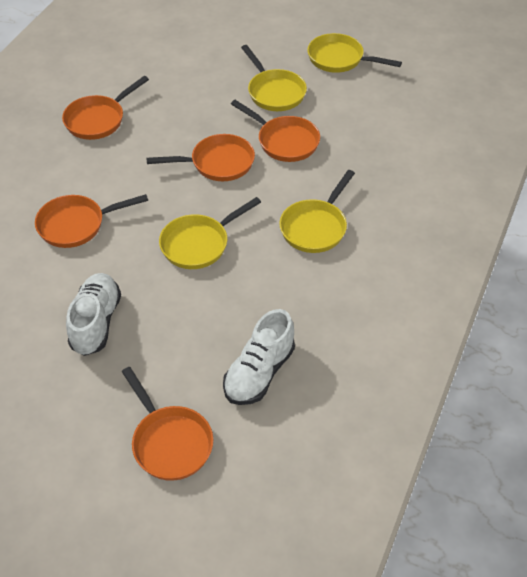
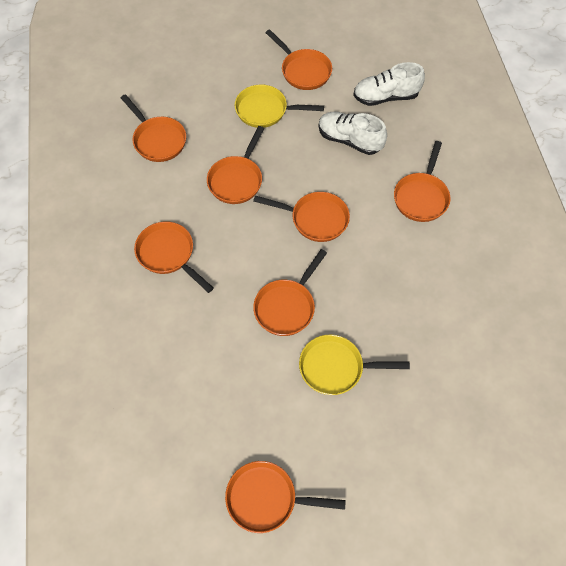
orange pan: [35,194,148,248] [62,76,149,140] [122,367,213,481] [146,134,255,181] [231,100,320,162] = 5 -> [121,94,186,162] [134,222,214,293] [207,126,264,204] [225,461,346,533] [253,192,350,242] [253,249,327,336] [266,29,332,90] [394,141,450,222] = 8
yellow pan: [159,197,261,269] [241,45,307,111] [279,170,355,253] [307,33,402,73] = 4 -> [235,85,324,128] [299,335,410,395] = 2

